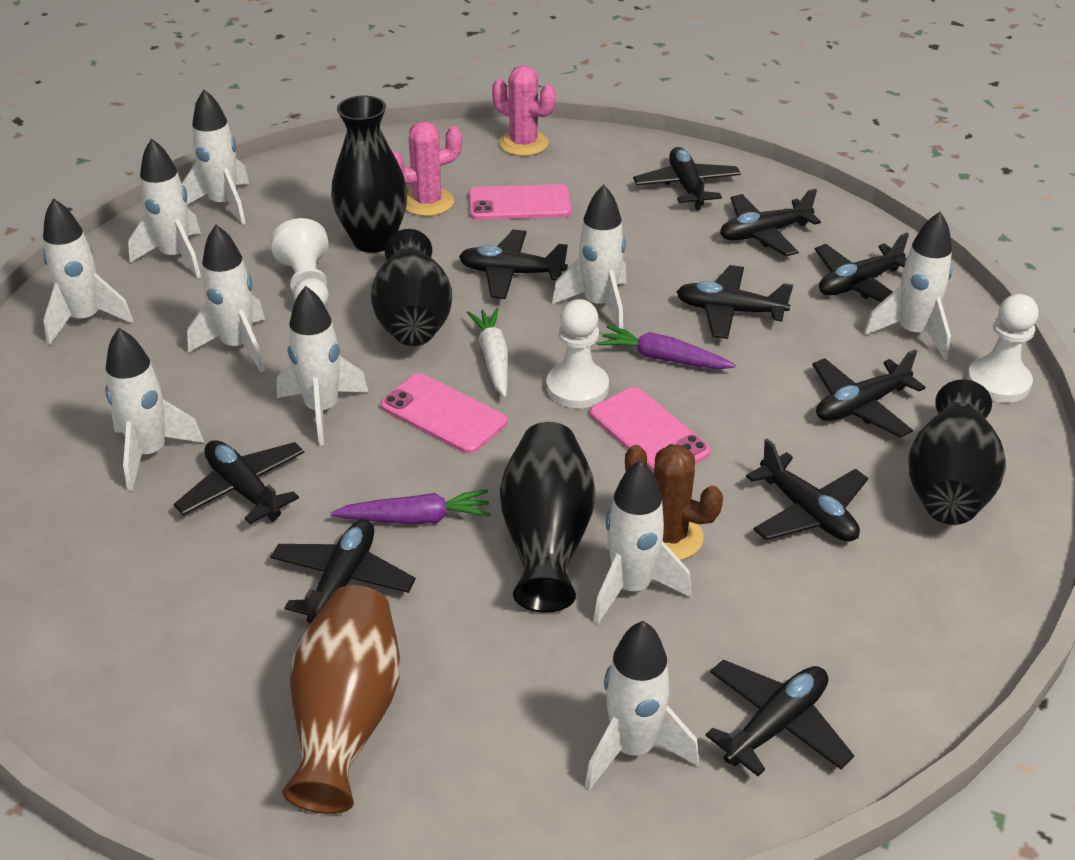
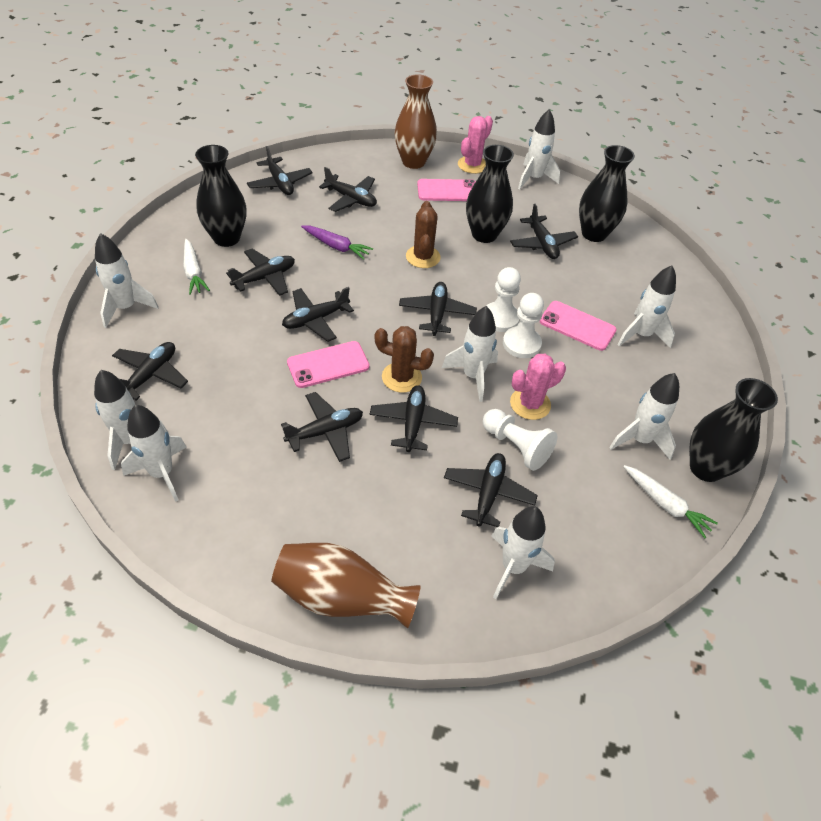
brown cactus: [625,444,723,560] = 1 -> [375,326,434,393] [406,201,441,268] = 2
brown vase: [282,585,400,814] = 1 -> [271,543,421,628] [394,74,437,169] = 2
purple carrot: [331,490,491,525] [598,325,736,369] = 2 -> [301,226,373,260] = 1
white carrot: [467,308,508,397] = 1 -> [183,239,210,295] [623,465,718,538] = 2
white rocket: [43,198,134,345] [105,328,204,491] [128,138,201,278] [181,90,249,225] [187,225,265,372] [277,286,368,446] [552,185,627,329] [585,621,699,790] [593,460,691,625] [864,212,953,360] = 10 -> [94,370,168,470] [95,233,159,328] [121,405,186,502] [442,306,498,402] [492,506,555,599] [518,109,560,190] [609,373,679,460] [617,266,676,348] = 8

